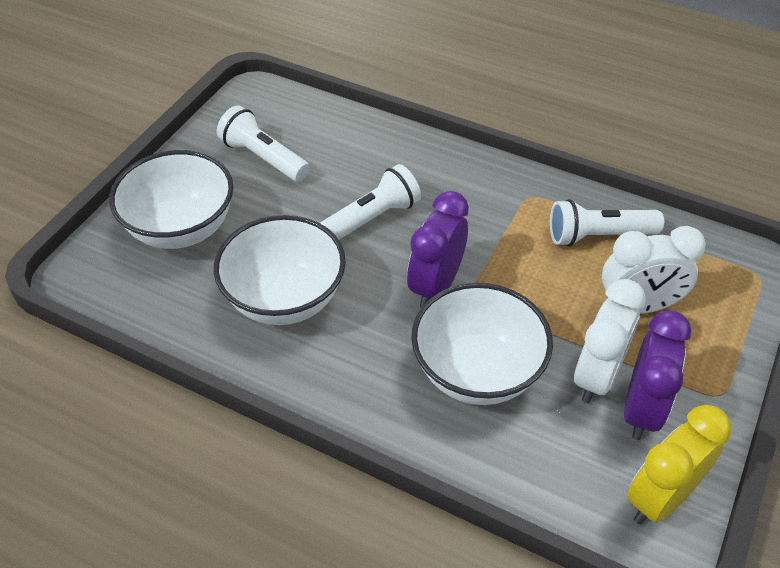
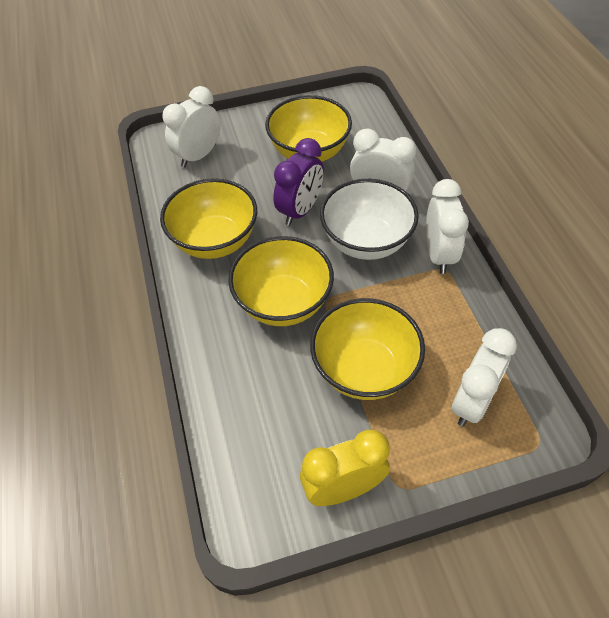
purple clock: [407,191,469,308] [624,310,692,440] = 2 -> [273,138,324,226] = 1
white bowl: [109,150,234,249] [214,215,346,325] [411,283,553,405] = 3 -> [320,179,419,260] = 1
white clock: [574,279,646,403] [602,226,706,314] = 2 -> [163,86,220,168] [350,129,416,191] [426,179,469,274] [452,328,517,426] = 4
white flashlight: [217,106,310,182] [320,164,421,240] [550,199,664,247] = 3 -> none = 0
yellow bowl: none = 0 -> [160,178,257,259] [228,236,334,326] [265,95,352,162] [310,298,425,400] = 4

